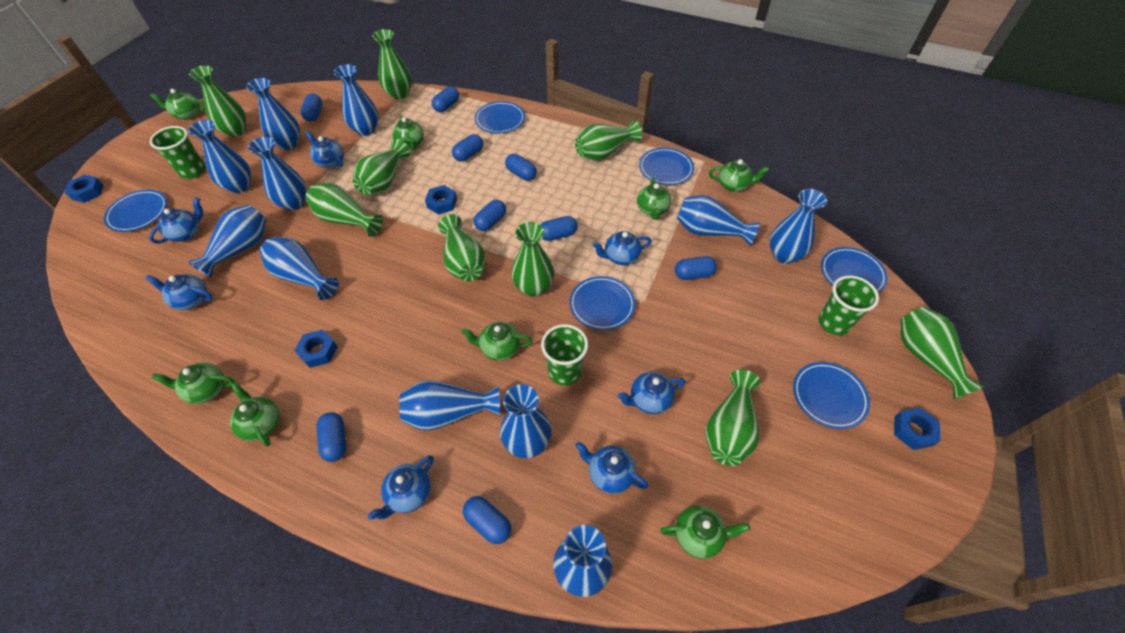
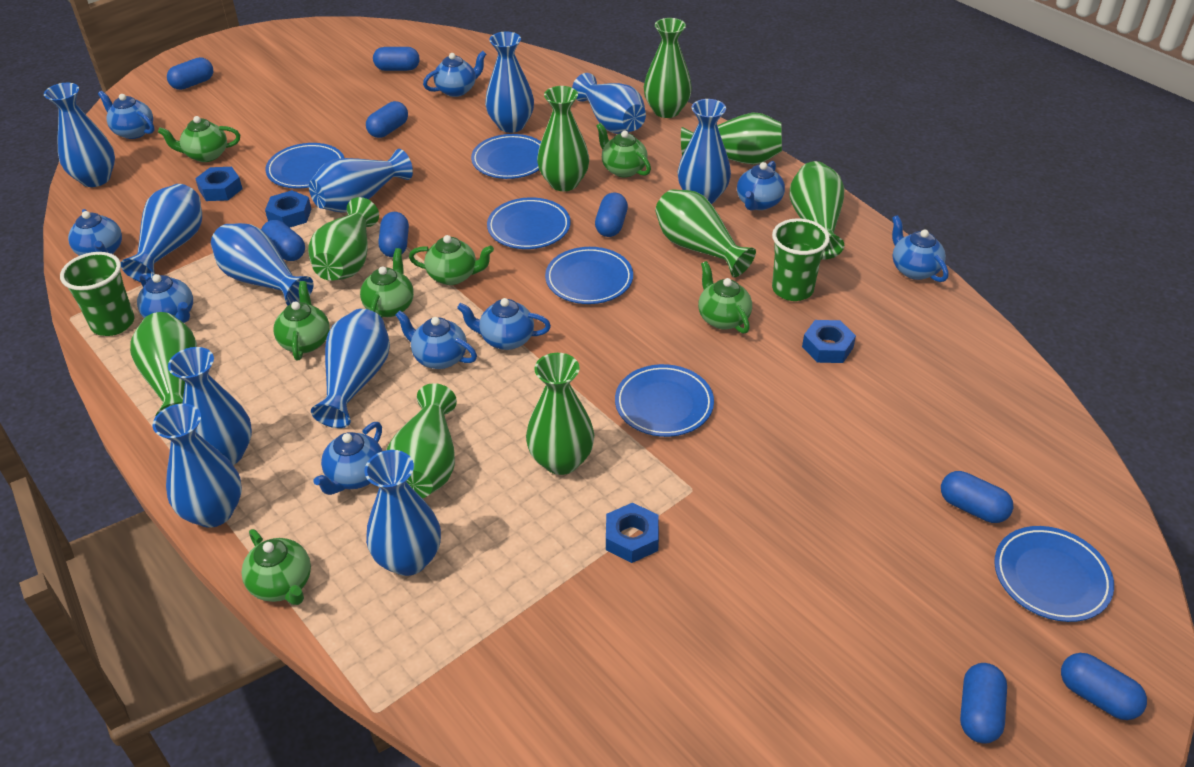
blue teapot: [145,274,213,310] [149,197,203,244] [305,130,344,168] [368,455,434,520] [575,442,649,494] [593,231,652,265] [618,372,686,414] = 7 -> [68,209,122,256] [98,91,155,139] [137,274,193,323] [313,422,382,495] [395,310,477,369] [423,51,486,97] [457,298,551,350] [737,161,785,210] [892,215,948,282] = 9
green cup: [150,126,205,179] [541,324,588,386] [818,276,879,335] = 3 -> [60,252,134,336] [772,218,830,301] = 2
green teapot: [150,89,205,120] [152,362,235,404] [230,382,280,447] [392,116,424,150] [461,322,533,361] [637,177,671,220] [660,505,750,559] [709,159,769,192] = 8 -> [158,116,240,162] [241,529,311,605] [274,281,330,360] [360,248,414,317] [409,235,494,285] [596,123,651,177] [698,261,752,334] = 7

